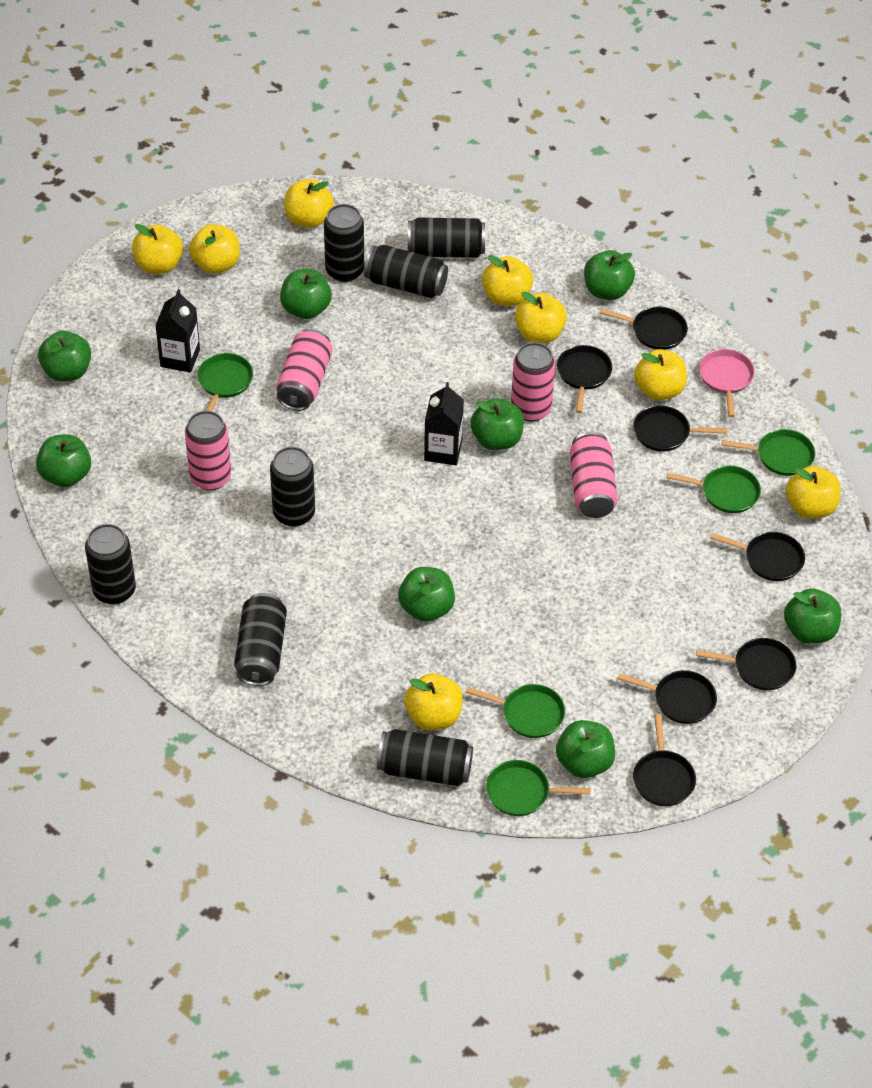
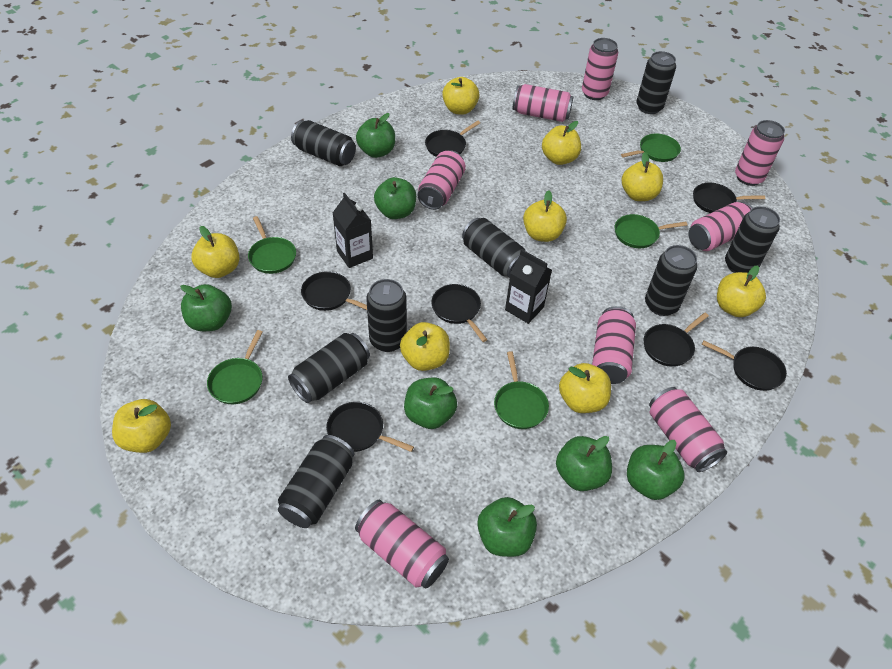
black can: [85,524,136,605] [234,593,287,686] [270,447,315,527] [324,204,364,282] [364,245,448,298] [377,729,473,786] [408,218,485,258] = 7 -> [278,435,354,528] [288,333,370,403] [291,120,356,166] [366,279,407,352] [462,218,526,278] [636,51,676,114] [645,245,697,316] [725,206,780,273] = 8
green apple: [36,434,91,487] [38,331,91,382] [280,269,332,319] [398,567,455,622] [470,398,524,450] [556,720,615,778] [584,250,635,300] [784,588,841,644] = 8 -> [180,284,232,331] [356,113,395,158] [374,177,416,219] [404,377,457,429] [477,497,537,557] [556,436,612,491] [627,440,685,500] = 7
pink can: [185,411,231,491] [276,329,333,411] [511,342,555,422] [570,432,618,518] = 4 -> [355,500,449,589] [418,150,466,210] [513,84,573,122] [582,38,618,100] [592,306,636,384] [649,387,727,472] [688,202,753,251] [735,120,785,186] = 8
pink pan: [699,349,755,417] = 1 -> none = 0
yellow apple: [132,224,183,274] [189,224,240,274] [284,179,334,228] [404,673,463,730] [482,255,533,306] [515,291,567,343] [634,349,687,401] [786,466,841,519] = 8 -> [112,399,171,453] [191,226,239,278] [400,322,450,371] [442,77,480,115] [523,190,567,242] [542,121,581,165] [559,363,611,413] [622,152,663,201] [717,266,766,317] = 9

